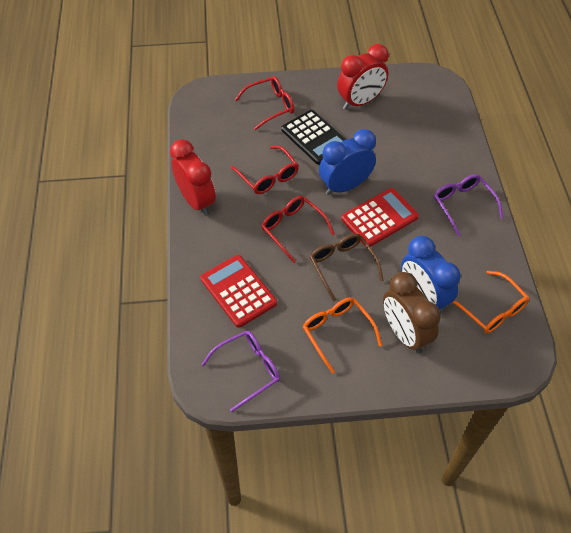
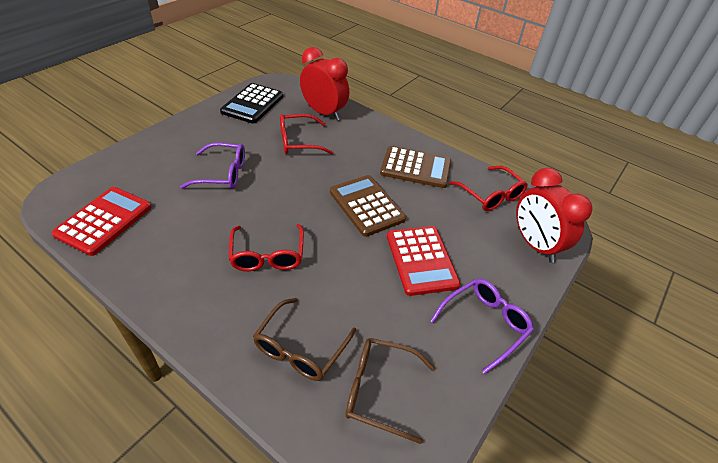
blue clock: [319,129,376,195] [401,236,460,314] = 2 -> none = 0
brown calculator: none = 0 -> [330,175,406,237] [380,146,451,188] = 2
brown clock: [383,272,441,354] = 1 -> none = 0
brown glasses: [310,234,384,301] = 1 -> [253,298,356,381] [345,338,435,444] = 2
orange glasses: [303,297,382,374] [452,271,529,333] = 2 -> none = 0

